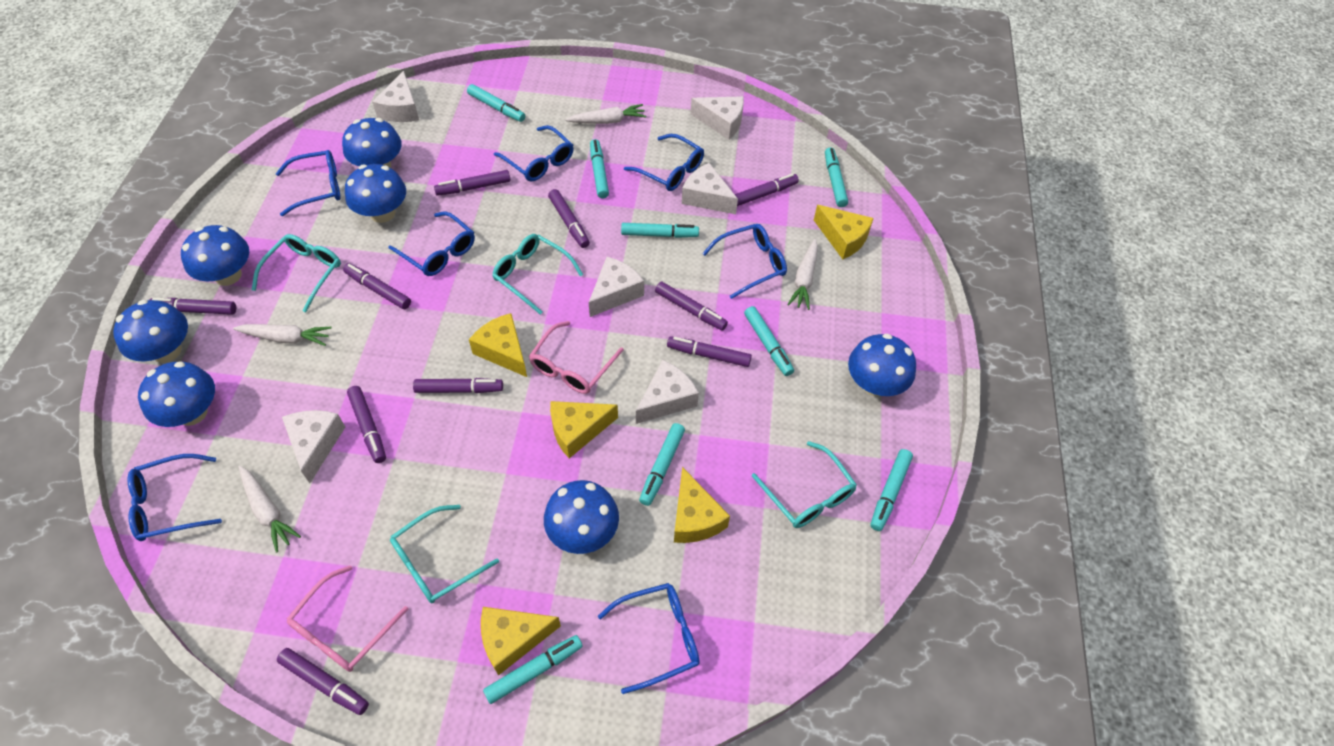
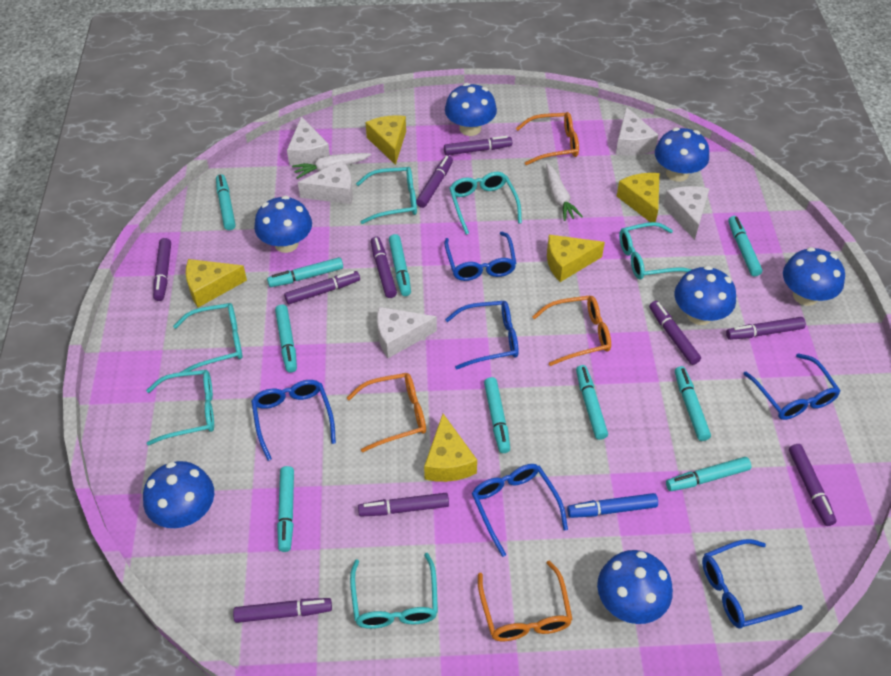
blue glasses: [127,454,222,541] [276,150,341,216] [388,211,475,276] [494,125,574,181] [598,583,700,694] [624,134,704,191] [702,224,787,299] = 7 -> [251,380,336,461] [444,232,517,281] [445,301,518,370] [472,464,568,557] [702,539,803,629] [743,353,840,420] = 6
blue marker: none = 0 -> [567,493,658,518] = 1
orange glasses: none = 0 -> [347,373,426,453] [478,560,573,641] [516,112,579,165] [532,295,611,366] = 4
pink glasses: [287,565,408,672] [529,321,624,394] = 2 -> none = 0
turquoise glasses: [252,234,341,313] [390,505,499,603] [492,234,583,315] [752,441,857,528] = 4 -> [146,370,214,445] [173,303,242,373] [350,553,438,629] [356,167,417,224] [449,172,522,235] [619,222,692,280] = 6
turquoise marker: [467,84,525,122] [483,635,583,704] [590,139,609,199] [621,223,699,238] [639,423,685,506] [744,306,794,376] [825,147,848,207] [870,449,913,531] = 8 -> [216,174,236,230] [267,257,343,287] [275,304,297,373] [277,466,294,552] [389,234,411,296] [484,377,510,453] [576,365,608,440] [666,457,751,491] [675,366,711,441] [728,216,762,276] = 10
white carrot: [233,324,332,346] [239,466,301,553] [565,104,646,124] [787,239,818,310] = 4 -> [292,153,371,179] [546,163,583,221] = 2
white cheese: [282,410,345,483] [372,71,419,122] [589,257,644,317] [636,360,699,424] [682,163,738,214] [691,96,744,140] = 6 -> [287,116,330,166] [298,160,353,204] [377,307,437,358] [616,107,658,156] [663,186,709,240] = 5

